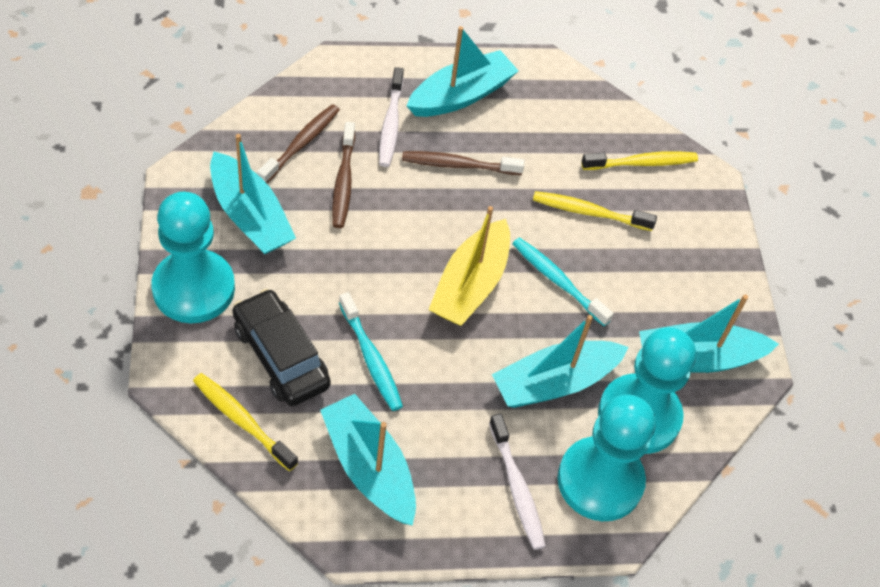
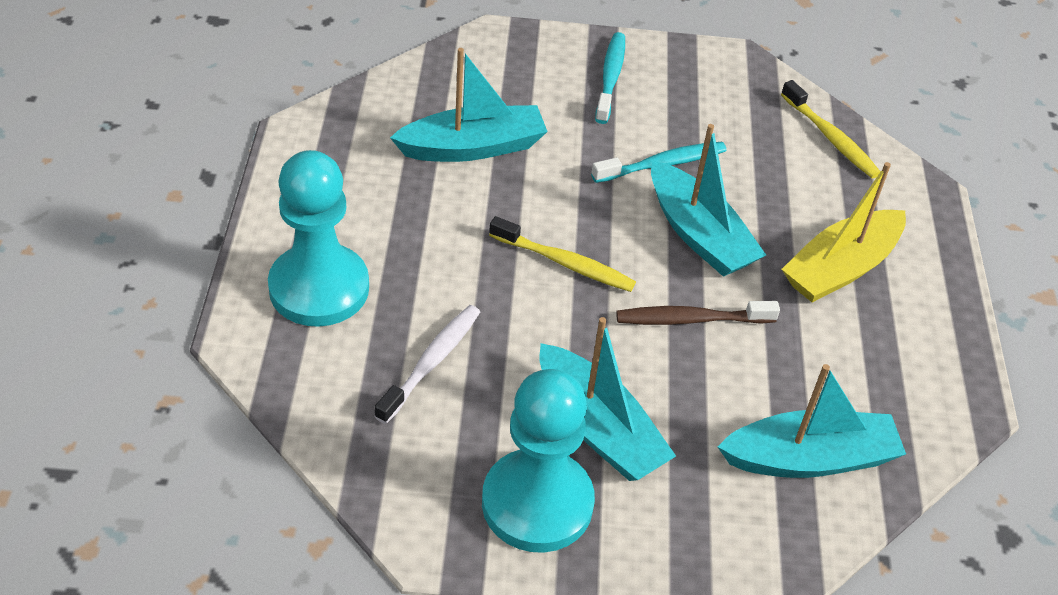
black car: [232,289,331,406] = 1 -> none = 0
brown toothbrush: [257,104,340,183] [332,122,355,228] [402,151,525,175] = 3 -> [616,301,780,325] = 1
turquoise boat: [210,134,296,254] [320,394,416,526] [407,26,519,117] [492,315,628,408] [639,294,779,373] = 5 -> [390,48,548,162] [540,317,676,481] [651,124,766,277] [718,364,906,478] = 4
turquoise pawn: [151,192,235,323] [557,394,656,521] [598,327,696,454] = 3 -> [268,150,369,327] [482,369,595,553] = 2
white toothbrush: [379,67,404,167] [489,414,546,550] = 2 -> [374,305,480,424] = 1
yellow toothbrush: [193,373,298,471] [533,191,657,231] [581,151,698,170] = 3 -> [489,216,636,292] [781,80,881,178] = 2

